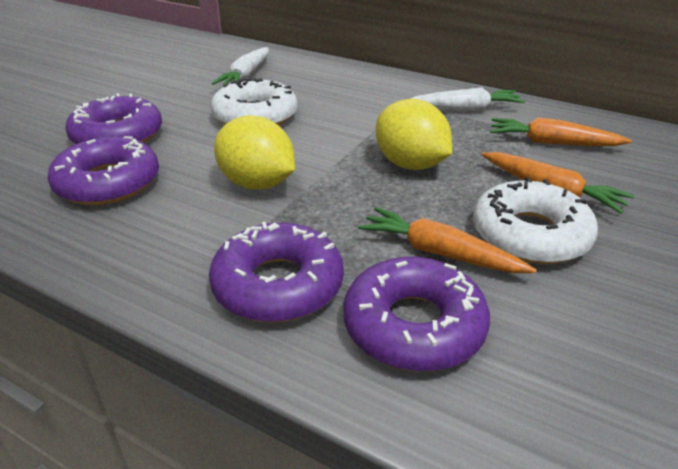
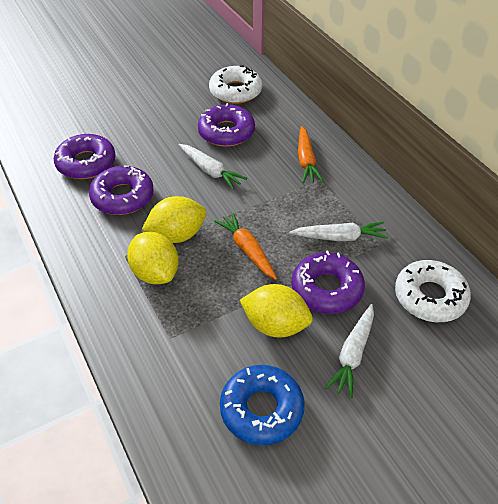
blue donut: none = 0 -> [220,365,305,445] = 1
orange carrot: [358,207,537,273] [481,152,634,214] [490,117,632,146] = 3 -> [214,212,277,280] [298,126,324,183] = 2
white carrot: [212,47,269,86] [410,87,525,112] = 2 -> [179,144,247,189] [289,221,388,241] [325,304,374,398] = 3
yellow lemon: [214,115,295,190] [376,99,452,170] = 2 -> [127,232,179,284] [142,196,207,243] [240,284,313,338] = 3

